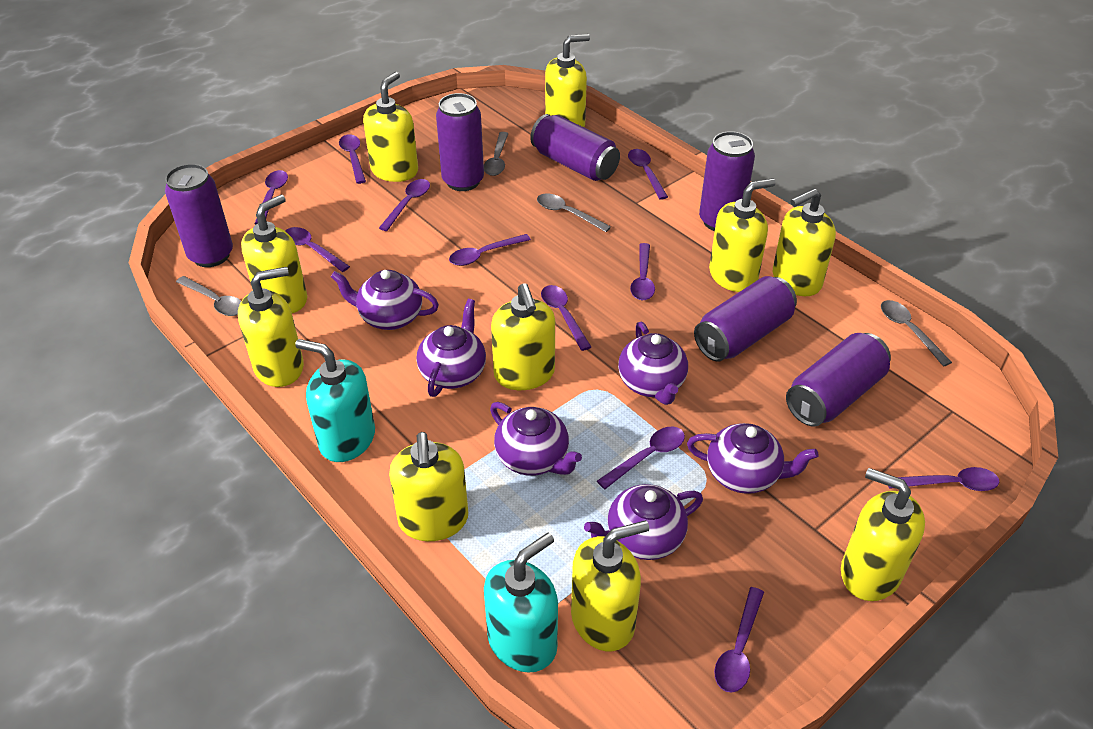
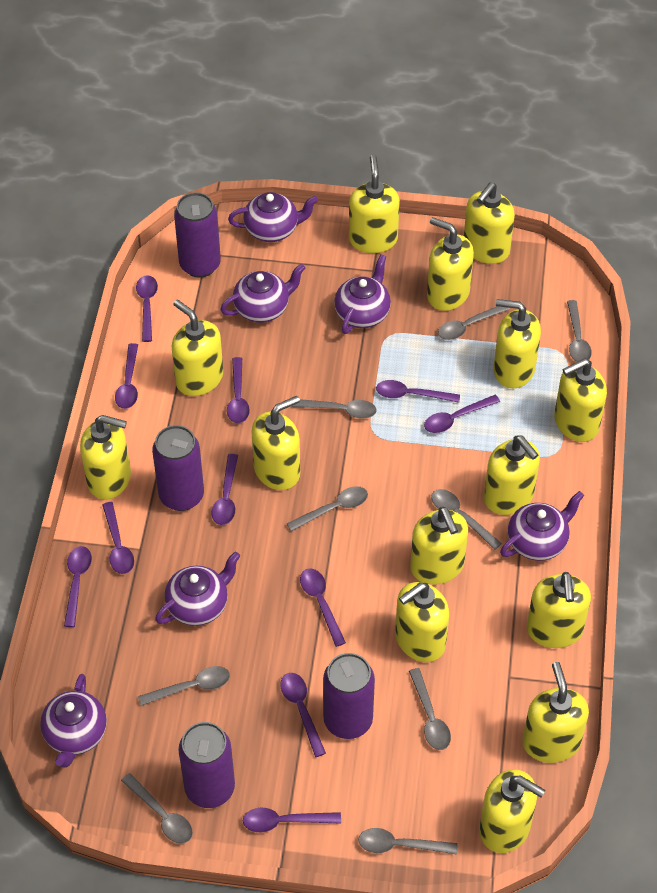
grey spoon: [176,276,241,316] [484,132,509,176] [537,193,611,232] [881,300,952,367] = 4 -> [121,773,193,844] [138,666,230,706] [287,486,368,532] [292,399,377,419] [358,828,457,855] [409,668,451,750] [431,489,502,550] [438,306,510,340] [567,300,592,362] = 9
purple can: [165,164,233,267] [436,93,484,191] [530,114,620,181] [694,276,797,362] [699,131,755,231] [786,333,891,427] = 6 -> [152,425,204,511] [174,192,221,278] [178,722,235,808] [323,653,375,739] = 4
turquoise soap dispenser: [295,339,375,462] [484,533,558,673] = 2 -> none = 0
yellow soap dispenser: [238,267,304,387] [241,195,307,313] [363,72,418,182] [389,432,468,541] [491,283,555,390] [545,34,590,127] [571,520,649,651] [709,178,776,292] [773,188,836,296] [841,468,925,601] = 10 -> [80,415,131,500] [172,300,223,396] [252,396,300,490] [349,155,400,253] [395,582,449,662] [410,507,468,585] [427,217,474,311] [464,183,515,264] [479,769,545,853] [484,435,540,515] [494,299,541,388] [522,662,589,763] [527,572,591,648] [554,358,607,442] = 14

